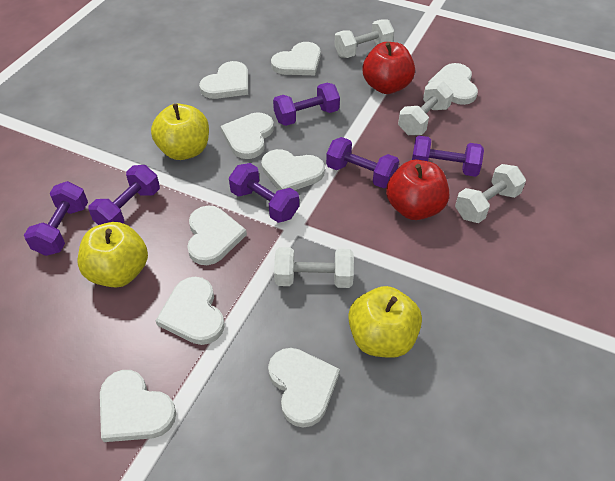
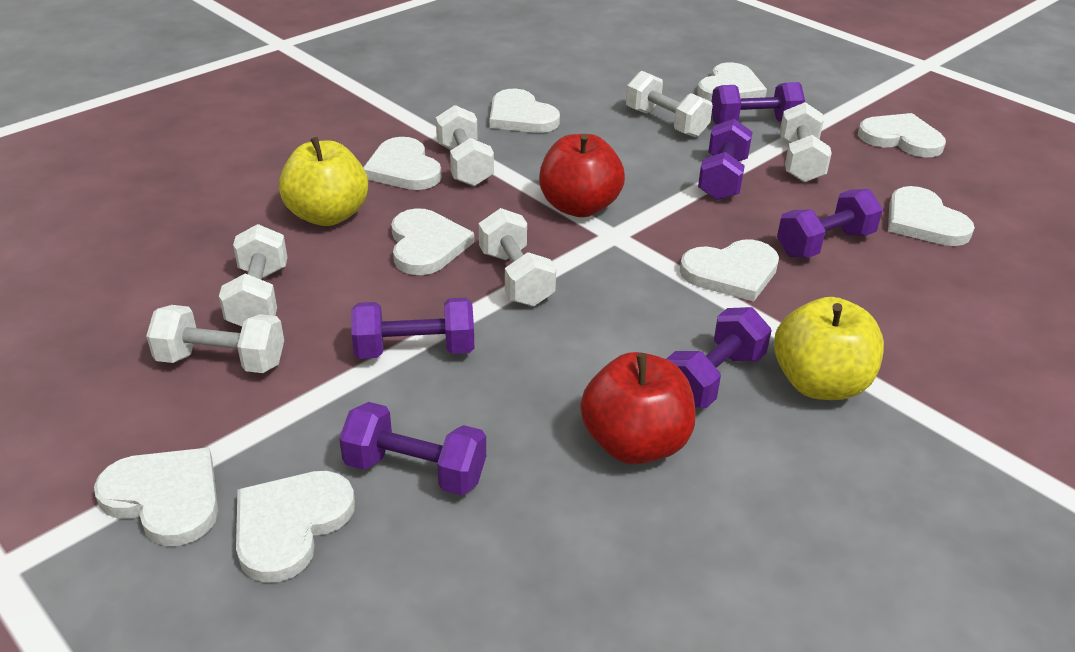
white dumbbell: [274,247,354,288] [334,19,394,58] [398,81,453,135] [455,164,526,223] = 4 -> [146,305,284,373] [219,224,287,326] [436,105,494,186] [479,208,556,306] [626,71,713,137] [780,102,832,182] = 6
yellow apple: [78,222,148,288] [151,103,209,160] [348,286,422,358] = 3 -> [279,137,368,226] [774,297,884,400] = 2

